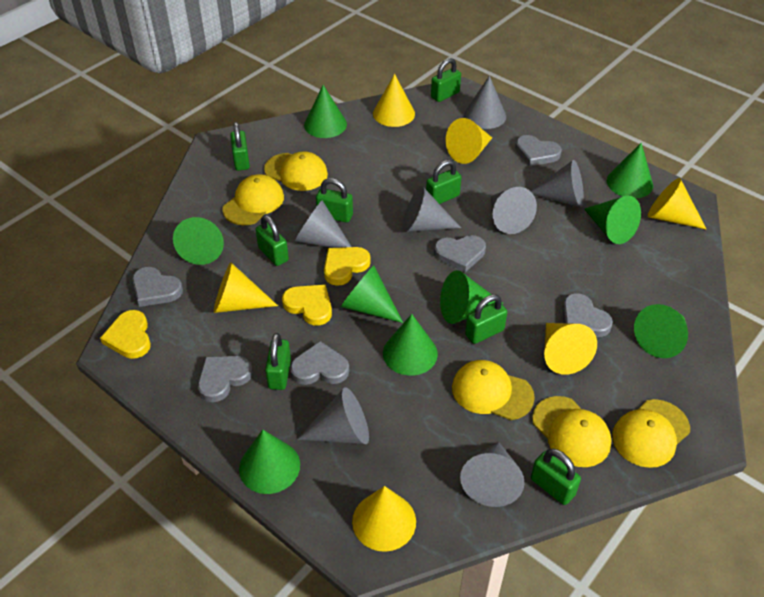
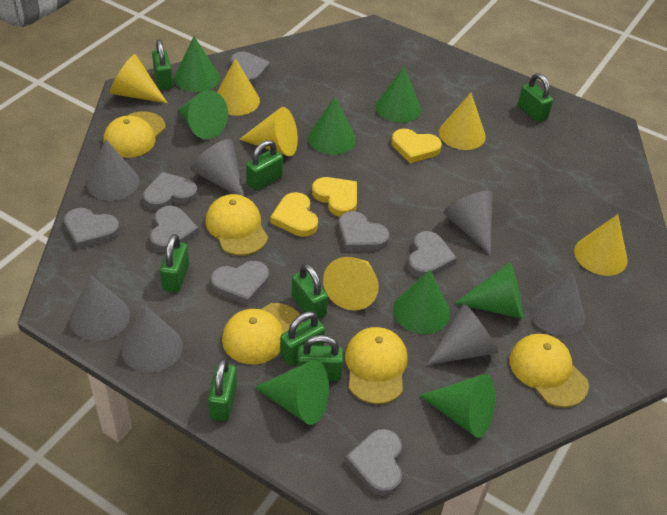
green cone: [173,217,224,265] [239,430,300,494] [304,85,347,138] [341,266,403,323] [383,314,438,376] [440,270,503,324] [584,196,641,244] [607,143,653,198] [634,304,688,358] = 9 -> [174,36,220,92] [178,90,228,140] [254,360,329,425] [308,97,356,155] [375,67,421,123] [393,270,450,334] [419,374,495,438] [455,263,523,319] = 8
grey heart: [132,267,183,307] [198,356,253,402] [290,341,349,385] [434,235,486,272] [515,135,562,167] [562,293,613,337] = 6 -> [64,208,120,249] [143,172,198,210] [150,206,199,252] [211,261,269,305] [230,52,270,85] [338,211,389,251] [345,429,402,496] [408,231,457,278] = 8

